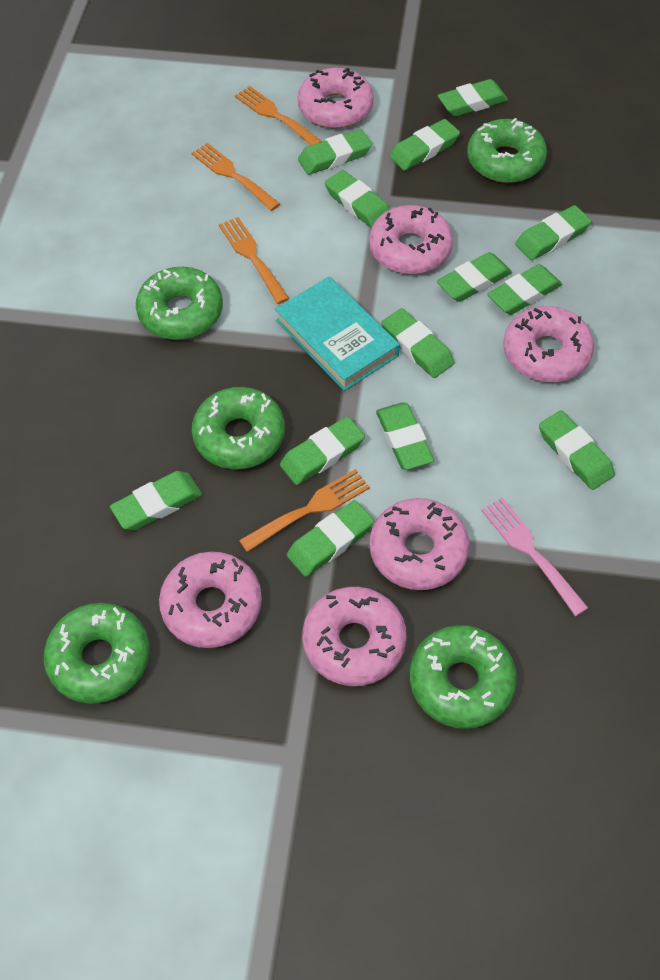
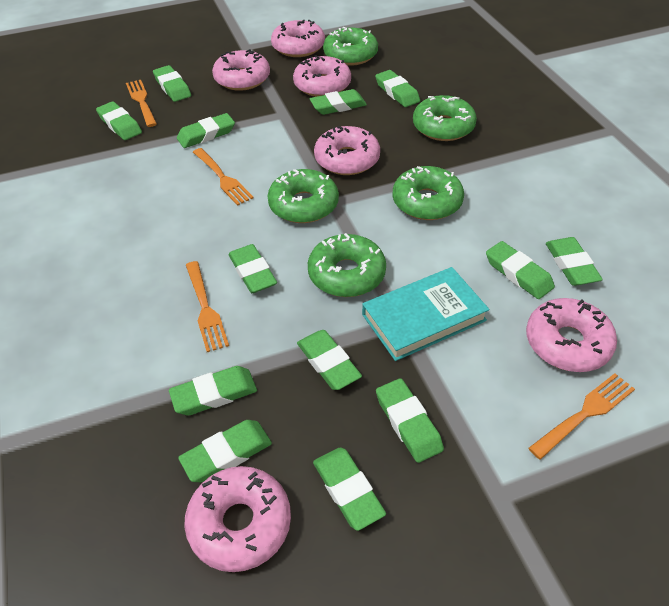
pink fork: [481,497,588,616] = 1 -> none = 0

